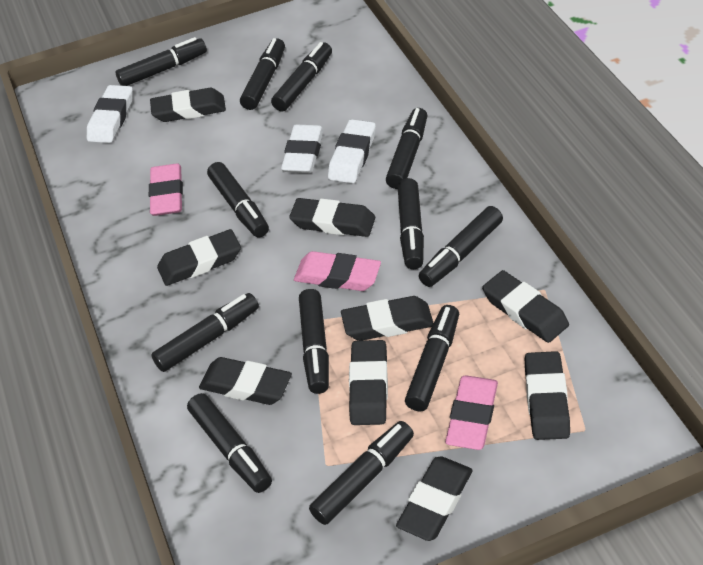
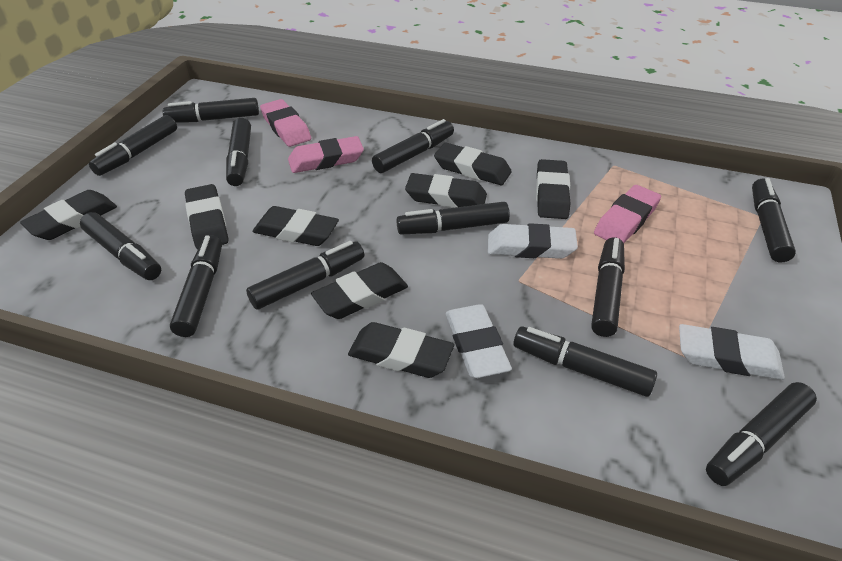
black eraser: [150,88,226,122] [157,229,241,286] [199,357,292,405] [289,198,375,237] [341,296,433,341] [349,340,388,425] [396,456,473,541] [482,270,569,343] [525,351,570,440] = 9 -> [20,190,117,240] [185,184,228,249] [253,206,339,246] [311,262,408,319] [348,322,454,378] [405,173,487,208] [434,143,512,185] [536,159,570,219] = 8

